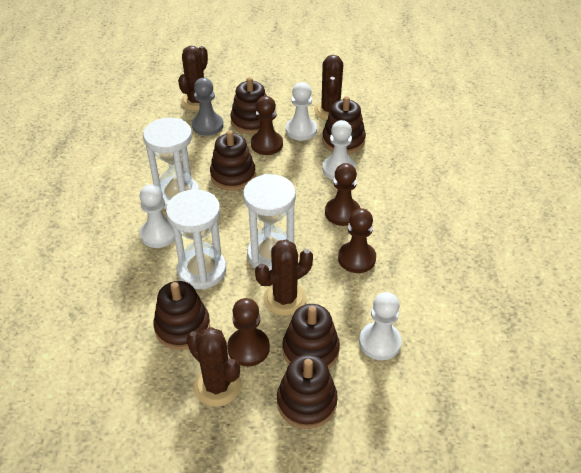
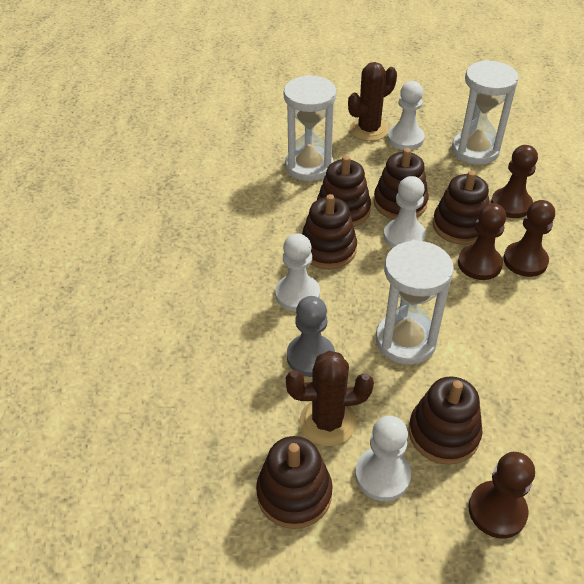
brown cactus: [178,46,214,111] [187,327,241,407] [255,239,313,316] [314,55,343,120] = 4 -> [286,351,374,446] [348,62,397,141] = 2

